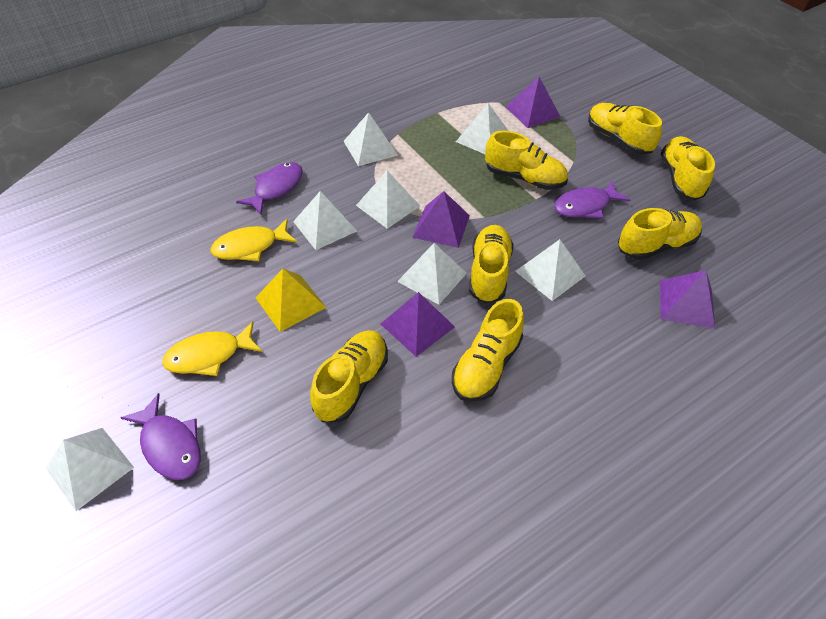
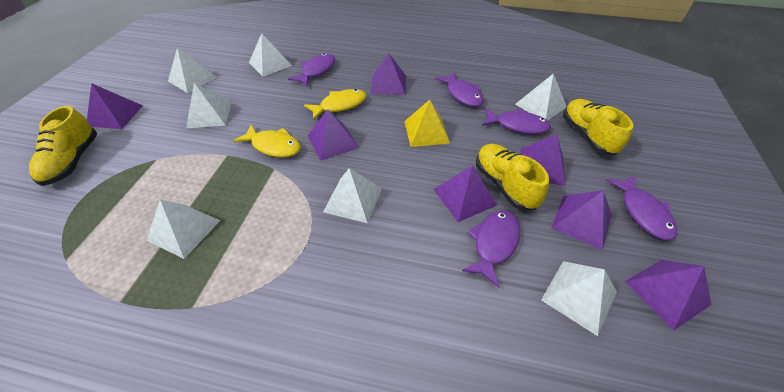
purple fish: [120,393,201,480] [236,162,303,215] [554,181,630,218] = 3 -> [288,53,335,86] [435,72,484,107] [462,210,520,288] [482,108,551,134] [606,175,677,240] = 5
purple pyramid: [381,292,455,357] [412,191,470,248] [505,77,560,128] [660,270,715,329] = 4 -> [87,83,143,129] [308,109,359,161] [371,53,406,95] [434,165,497,222] [520,134,565,186] [551,190,612,250] [625,260,711,331] = 7
yellow shoe: [310,330,388,422] [452,299,524,402] [469,225,514,304] [485,131,568,190] [588,103,662,155] [618,208,702,260] [661,136,715,200] = 7 -> [29,106,97,186] [476,144,549,210] [563,99,634,155] = 3

